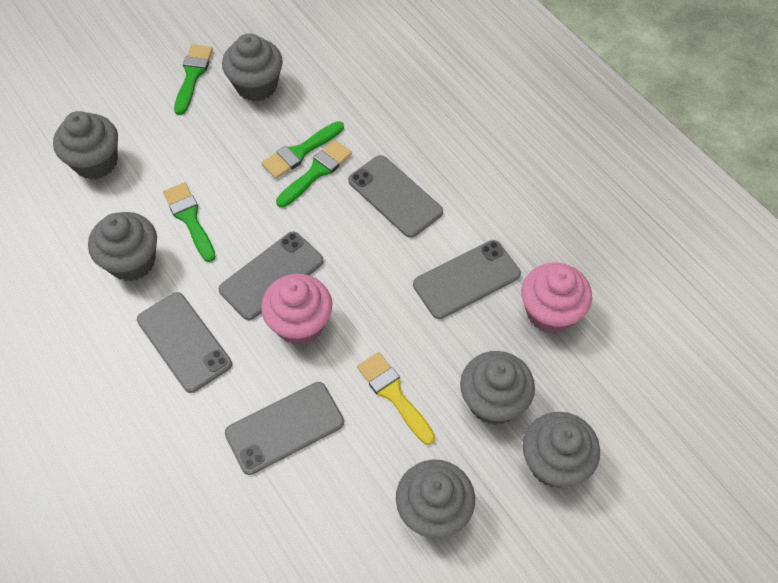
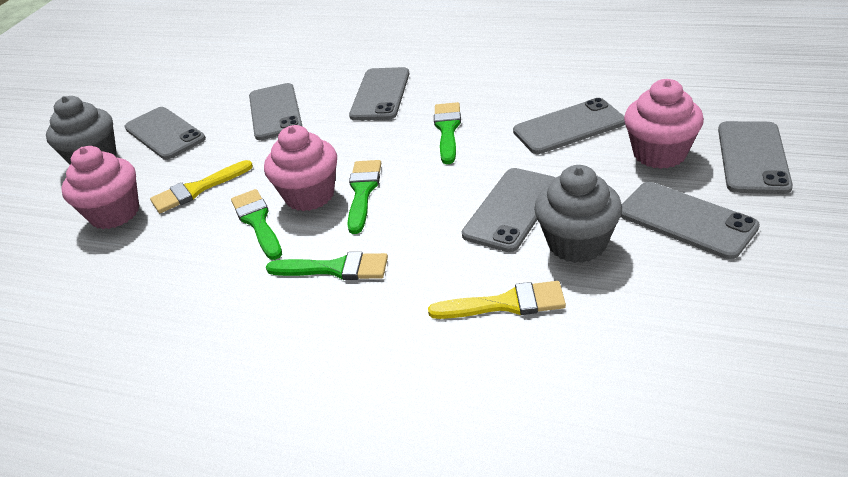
grey cupcake: [53,111,118,180] [88,212,157,281] [222,33,283,101] [396,459,475,538] [460,351,535,425] [523,412,600,488] = 6 -> [46,96,117,164] [534,165,622,263] = 2
grey phone: [137,292,232,393] [219,231,324,320] [225,382,344,475] [348,155,443,238] [413,240,521,319] = 5 -> [124,107,206,160] [249,83,303,140] [349,67,410,121] [462,168,556,252] [513,98,625,154] [620,182,760,259] [718,121,793,194] = 7
pink cupcake: [261,274,332,345] [521,262,592,334] = 2 -> [61,146,139,229] [264,125,337,211] [624,79,704,169] = 3
yellow brush: [357,352,435,445] = 1 -> [150,160,253,213] [428,281,566,319] = 2

